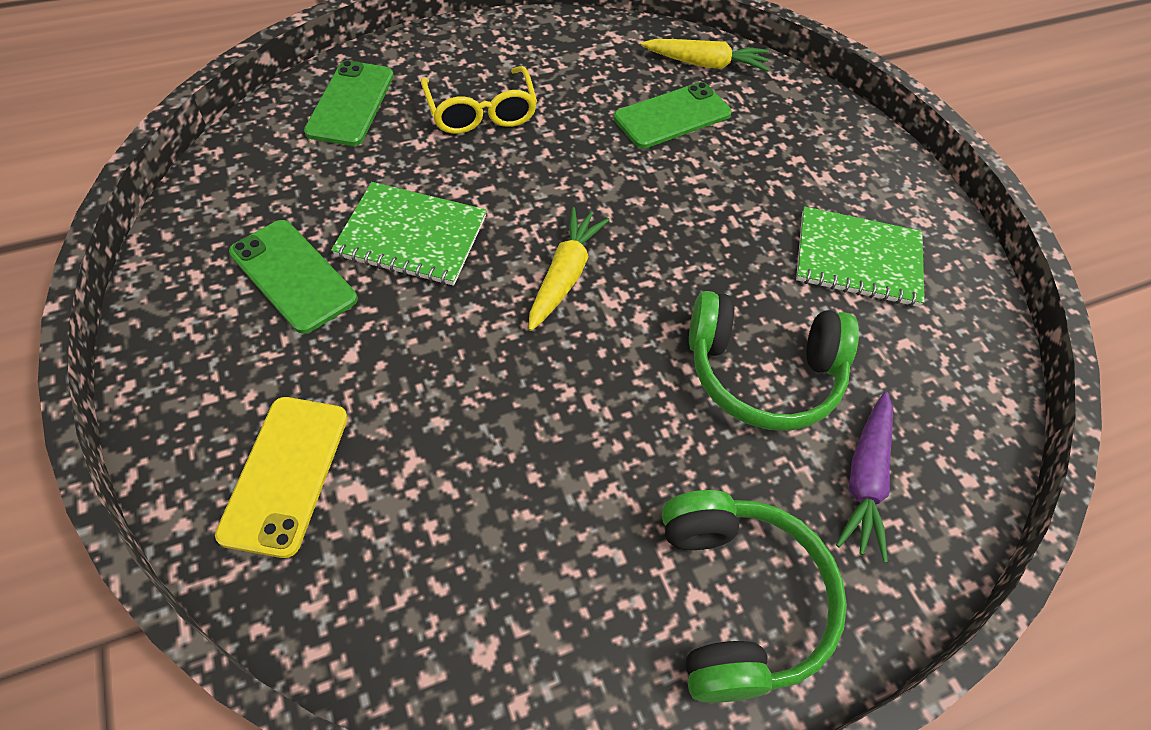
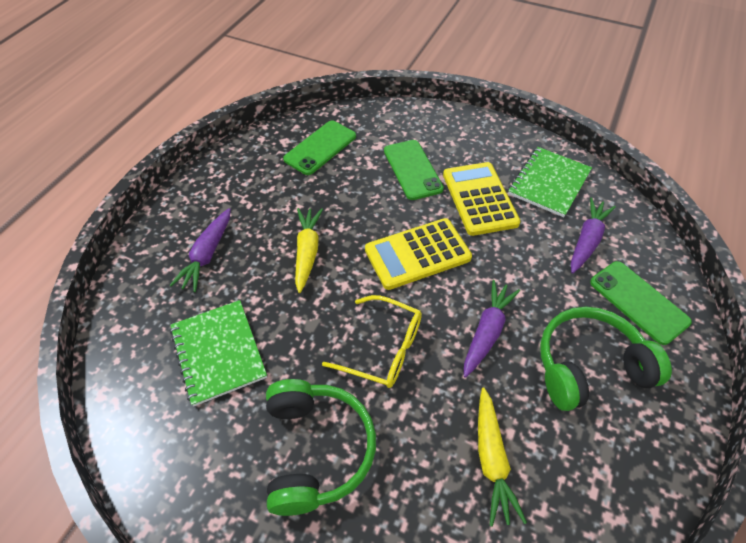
purple carrot: [836,391,893,563] = 1 -> [169,208,231,292] [464,280,520,378] [571,197,616,273] = 3
yellow calculator: none = 0 -> [365,218,472,290] [443,162,521,236] = 2
yellow phone: [215,397,348,558] = 1 -> none = 0

